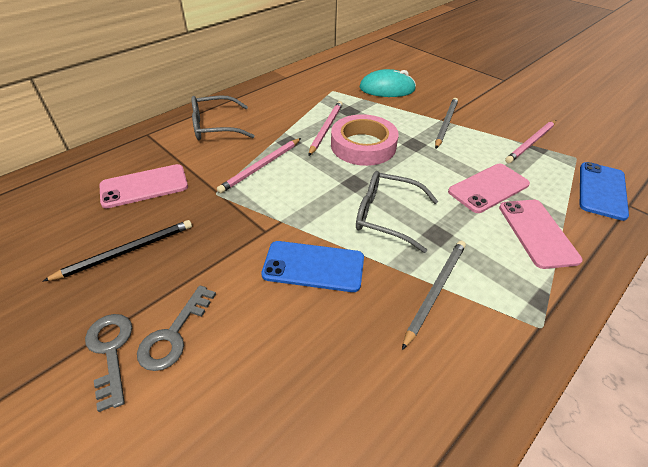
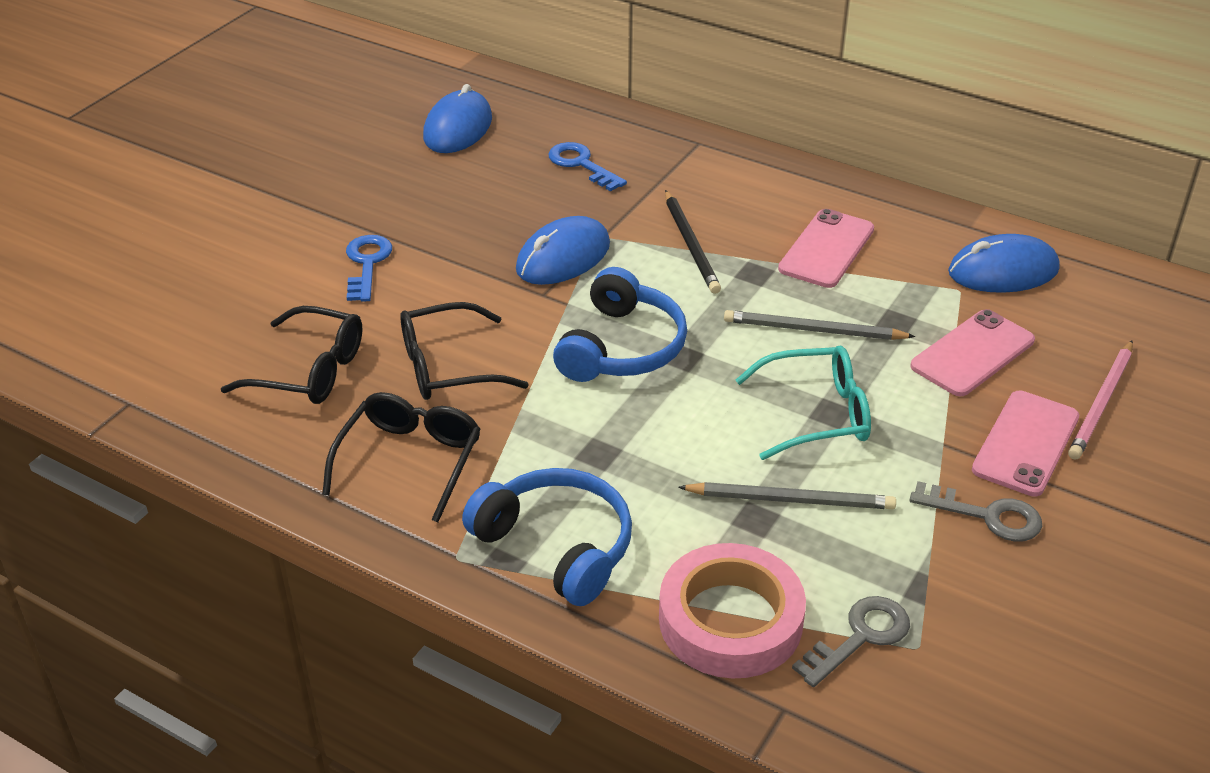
black glasses: none = 0 -> [221,306,362,404] [322,392,481,522] [400,302,529,400] = 3
blue headphones: none = 0 -> [462,468,632,606] [553,267,687,382] = 2
blue key: none = 0 -> [346,235,392,302] [548,142,627,191] = 2
blue mouse: none = 0 -> [423,84,492,153] [516,216,610,285] [948,234,1060,293] = 3
blue phone: [261,241,364,292] [580,162,629,221] = 2 -> none = 0
grey glasses: [191,95,254,140] [356,171,438,253] = 2 -> none = 0
pink pencil: [217,138,301,193] [308,101,343,156] [505,120,556,163] = 3 -> [1068,341,1133,460] = 1
turquoise glasses: none = 0 -> [736,346,871,460] = 1
turquoise mouse: [359,69,416,97] = 1 -> none = 0

